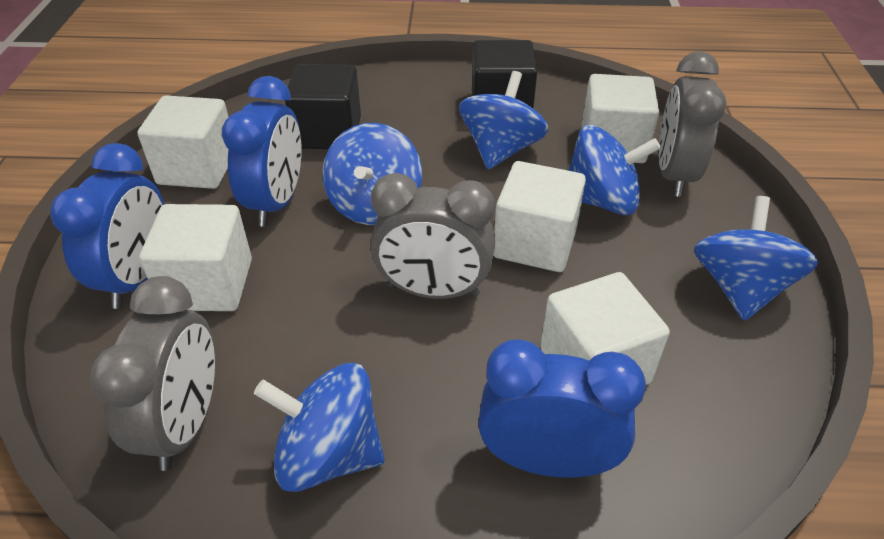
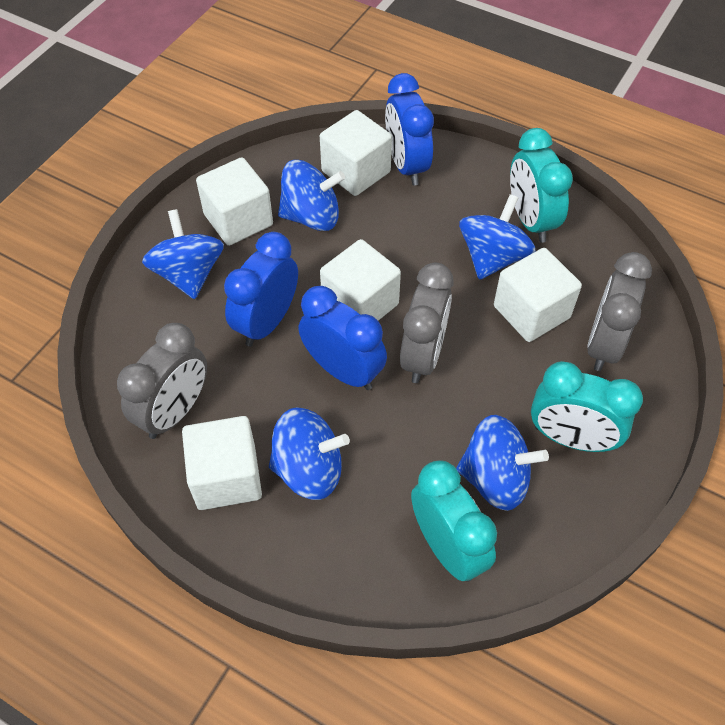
black cube: [285,64,361,149] [472,40,537,109] = 2 -> none = 0
turquoise clock: none = 0 -> [411,460,497,582] [510,128,573,243] [531,361,643,452] = 3

